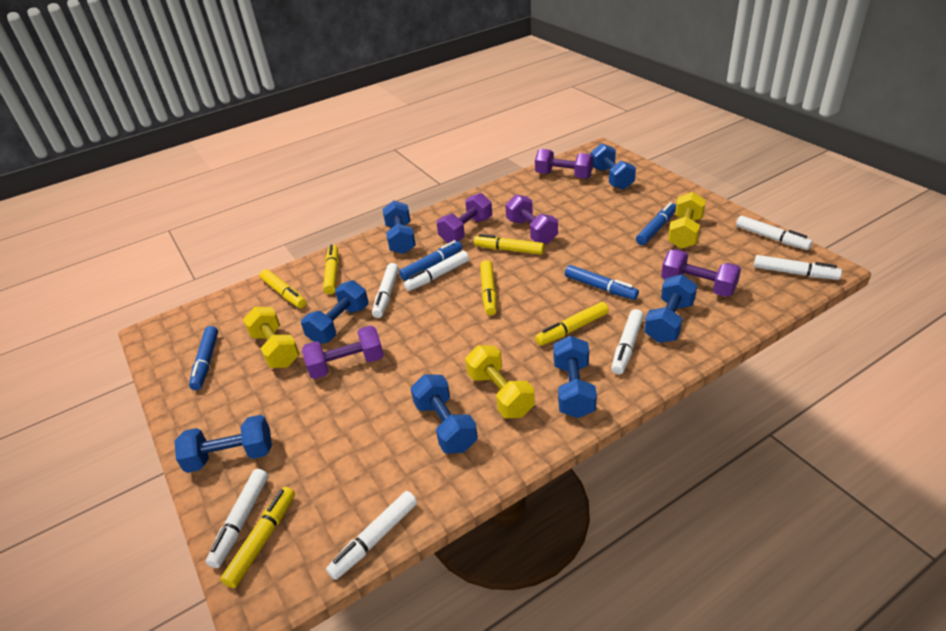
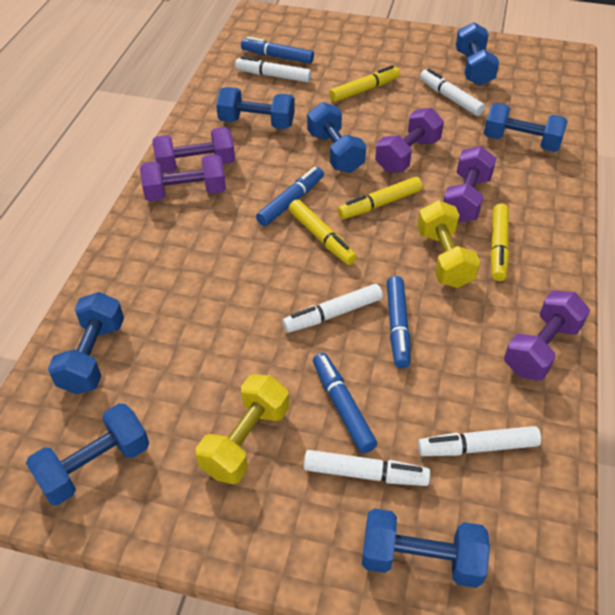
white marker: [206,469,268,568] [326,491,417,580] [372,263,399,318] [404,251,469,291] [611,309,644,375] [736,216,813,250] [754,255,842,280] = 7 -> [235,56,311,82] [282,284,383,333] [304,450,430,486] [418,426,541,456] [420,69,485,116] = 5
yellow dumbbell: [243,307,299,368] [465,345,535,418] [668,192,706,249] = 3 -> [196,374,289,484] [417,200,480,288] = 2
yellow marker: [220,487,295,588] [260,269,306,308] [323,244,339,294] [474,234,545,255] [480,260,497,316] [535,302,609,346] = 6 -> [289,199,357,265] [329,65,400,102] [338,177,422,219] [490,204,509,281] = 4

